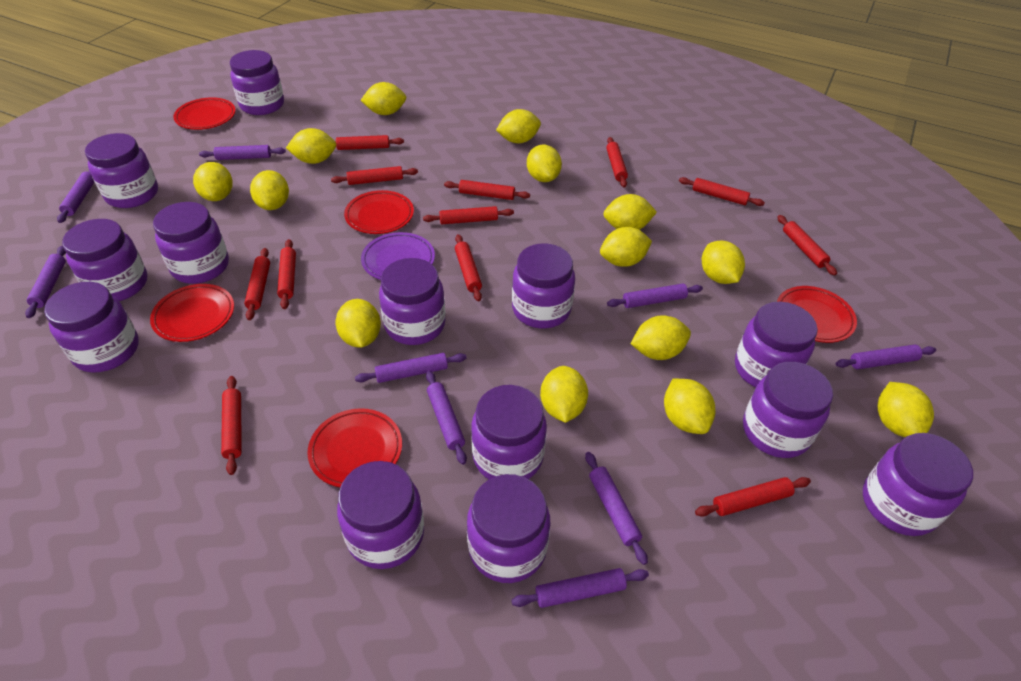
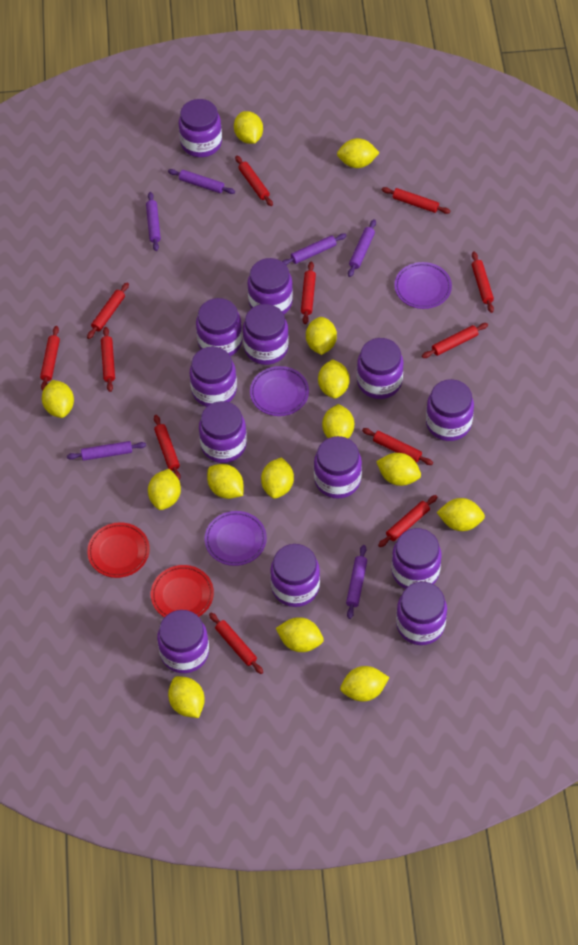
purple plate: [361,232,435,280] = 1 -> [204,511,267,566] [250,366,309,416] [394,262,452,309] = 3
purple rolling pin: [25,246,66,318] [57,171,94,223] [199,145,286,160] [355,353,466,383] [426,371,467,465] [511,568,649,608] [585,452,648,565] [607,283,703,308] [836,345,936,369] = 9 -> [67,441,146,461] [146,192,161,251] [168,169,235,194] [282,233,347,265] [346,545,367,619] [348,219,376,277] = 6
red plate: [150,284,234,342] [173,97,236,130] [307,408,402,487] [344,190,414,234] [777,286,857,343] = 5 -> [87,522,150,578] [151,565,214,617] = 2

